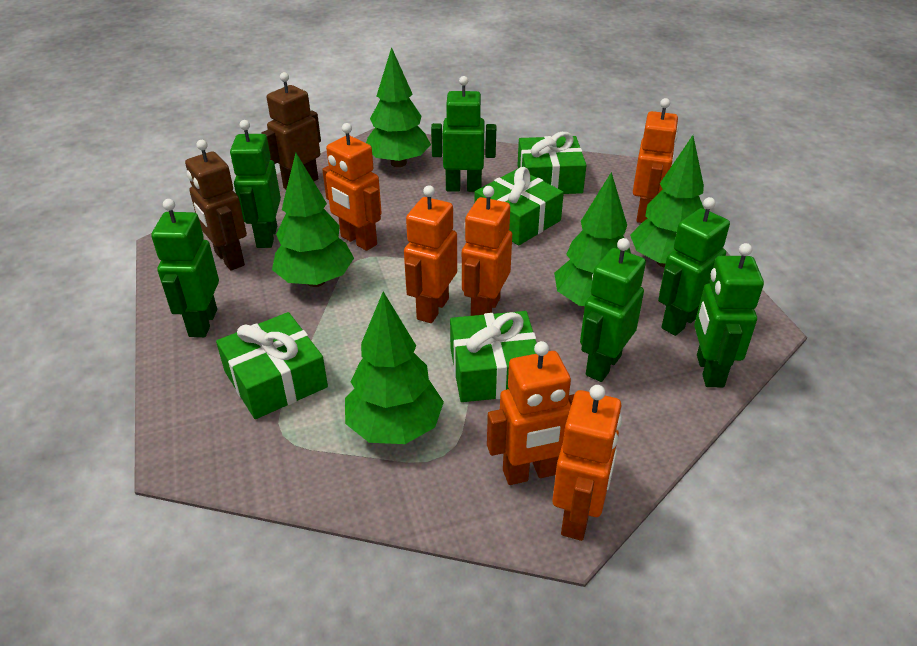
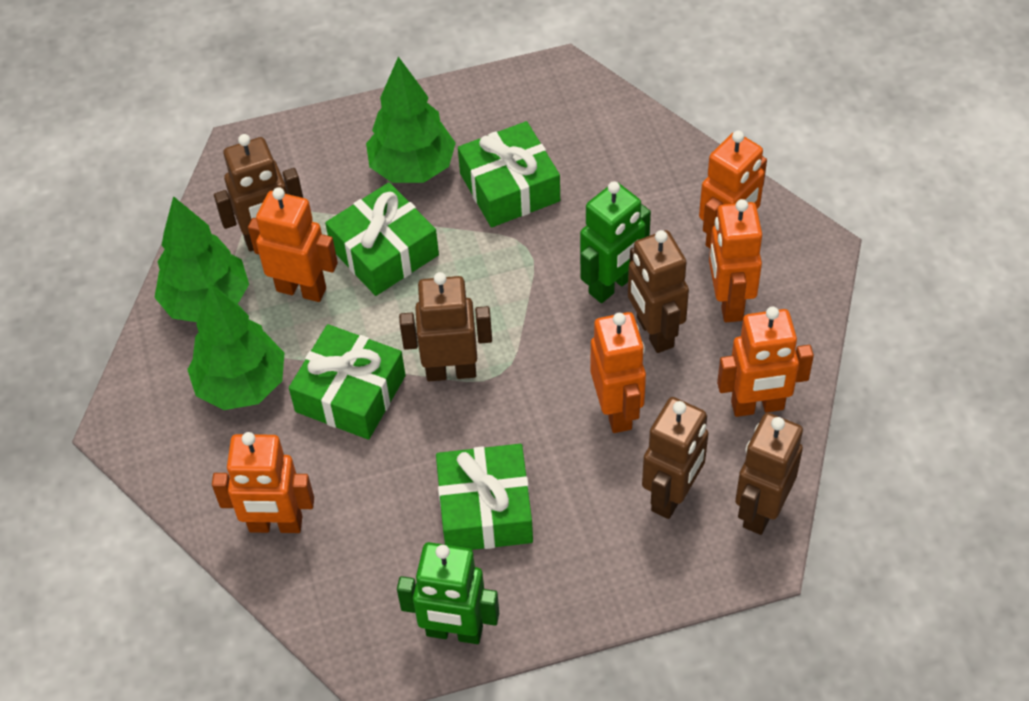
brown robot: [185,140,247,271] [261,72,321,189] = 2 -> [214,134,303,251] [399,272,492,381] [628,230,689,353] [642,397,709,519] [735,413,803,535] = 5
green robot: [151,199,219,337] [230,120,281,248] [431,76,496,192] [580,238,646,382] [658,197,730,336] [694,243,764,387] = 6 -> [397,542,499,644] [580,181,651,303] = 2
green tree: [272,153,354,287] [345,291,444,444] [366,47,431,167] [554,172,631,306] [630,135,704,268] = 5 -> [154,196,249,322] [187,283,284,410] [366,57,456,183] = 3

